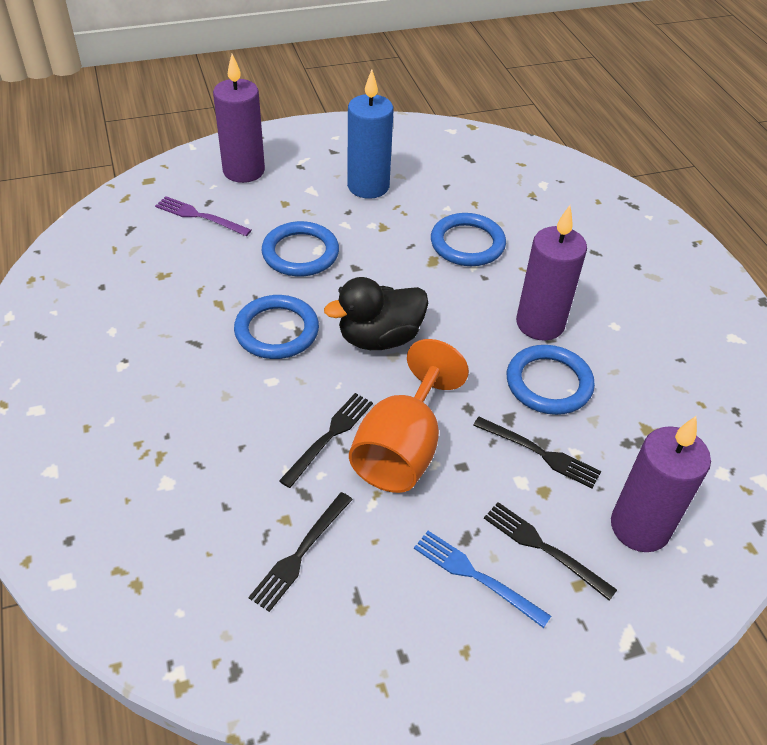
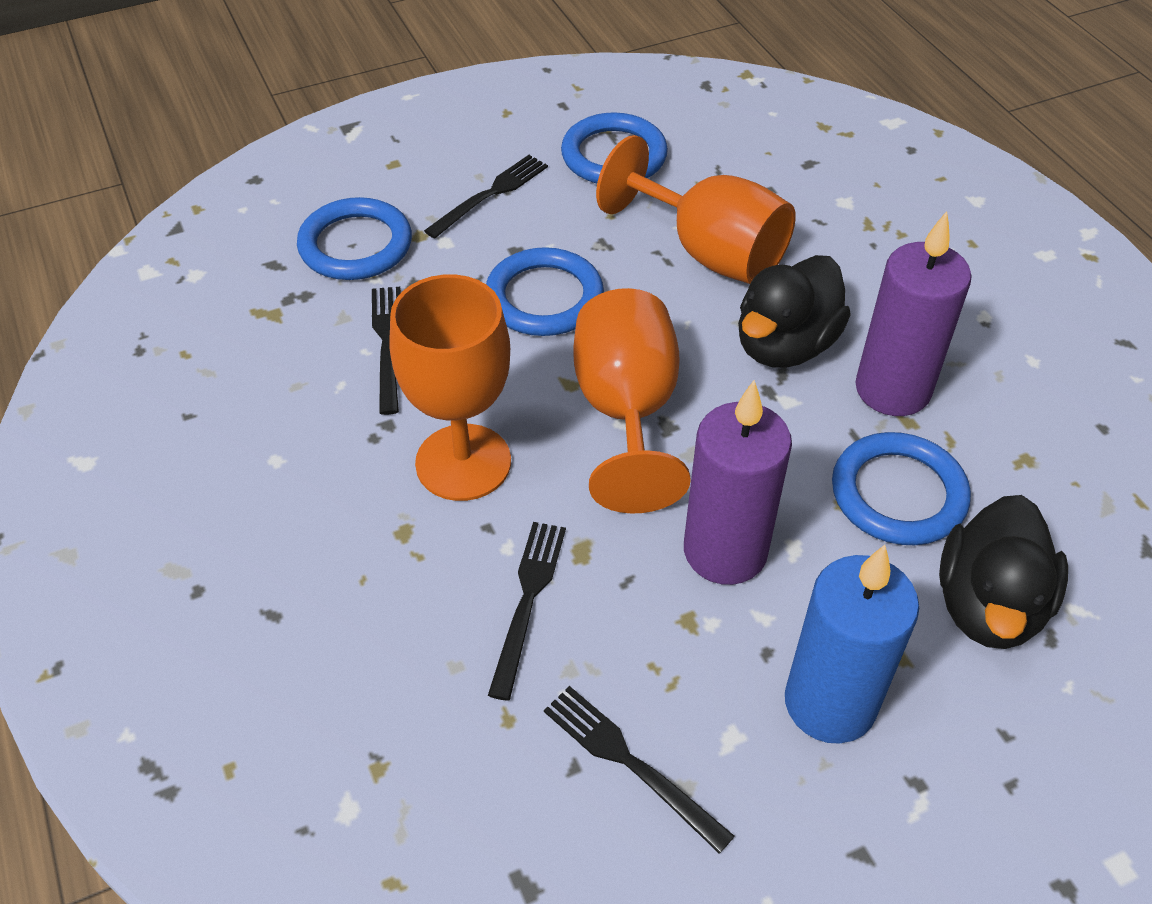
black duck: [324,277,428,350] = 1 -> [738,255,851,368] [939,495,1068,649] = 2
blue fork: [414,531,551,628] = 1 -> none = 0
orange goblet: [349,339,469,493] = 1 -> [389,274,511,501] [574,288,691,514] [596,135,796,284] = 3
purple candle: [213,54,265,183] [516,205,587,340] [611,416,711,552] = 3 -> [684,380,792,585] [855,211,971,416] = 2
purple fork: [155,196,252,236] = 1 -> none = 0

